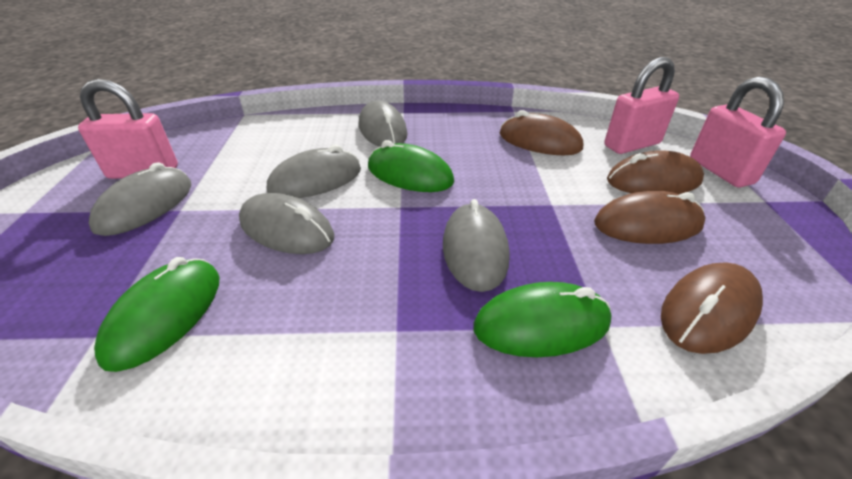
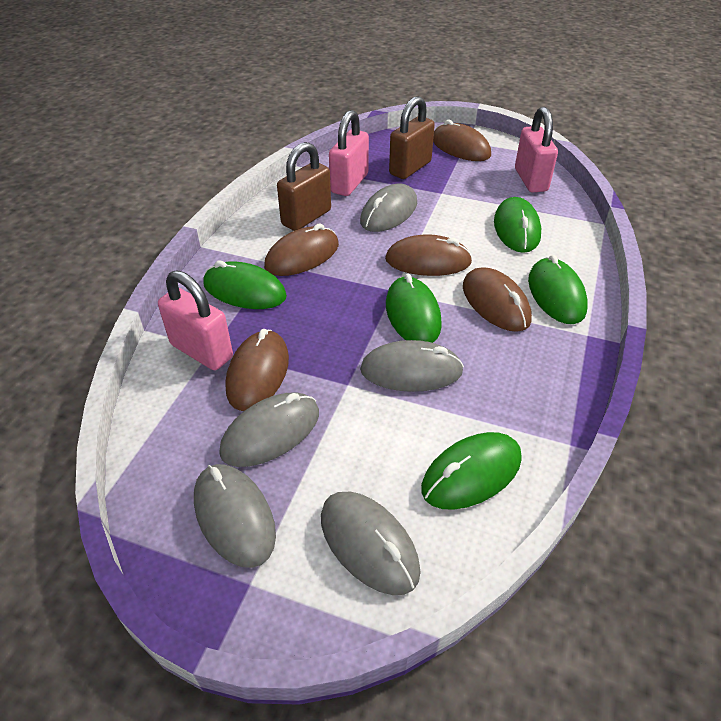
brown mouse: [500,110,583,155] [594,191,706,244] [607,150,704,194] [661,263,763,354] = 4 -> [225,329,289,411] [264,224,339,276] [385,234,472,276] [433,120,491,161] [463,268,532,332] = 5
brown padlock: none = 0 -> [277,142,331,231] [389,96,435,179] = 2
green mouse: [94,257,220,372] [368,140,454,192] [473,282,612,357] = 3 -> [203,261,287,309] [386,274,442,343] [421,432,522,510] [494,197,541,253] [528,255,588,324] = 5

